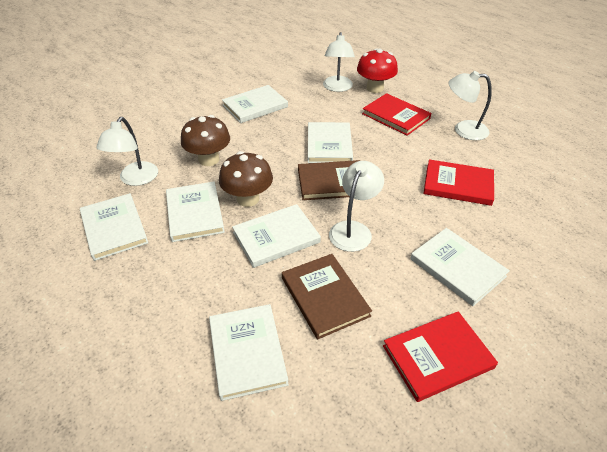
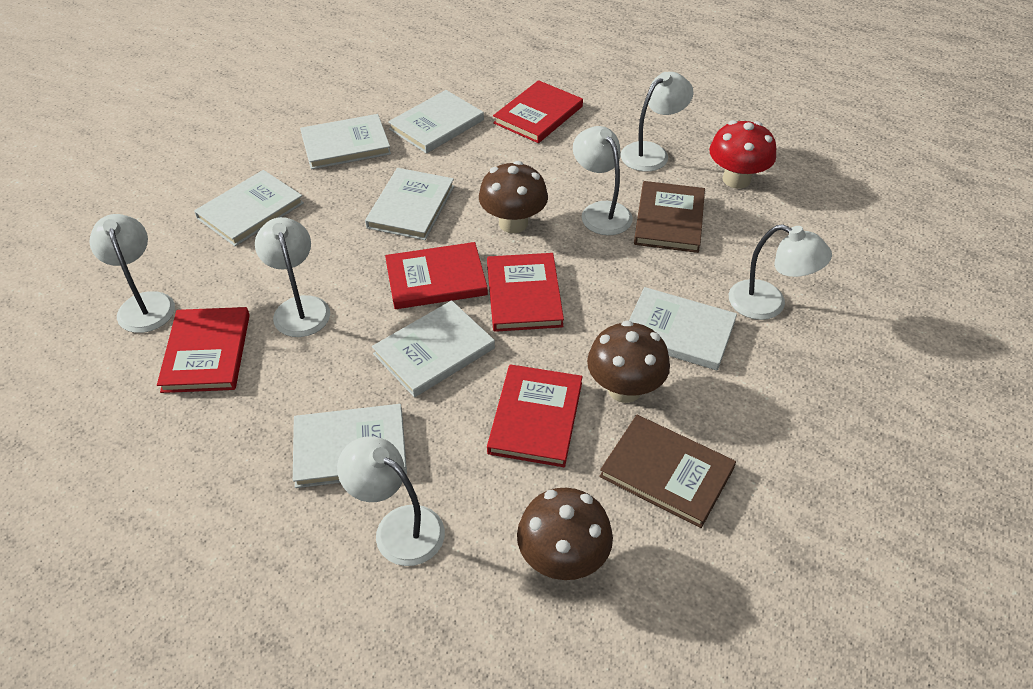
brown mushroom: [181,115,230,166] [219,151,273,207] = 2 -> [479,161,548,233] [517,488,613,580] [587,321,670,403] = 3
red book: [362,93,431,136] [383,311,498,402] [423,159,494,206] = 3 -> [157,307,250,393] [385,242,488,309] [487,253,564,332] [487,364,582,467] [493,80,583,143] = 5
white lamp: [96,117,158,186] [323,32,355,92] [329,161,384,252] [448,71,492,140] = 4 -> [89,214,175,333] [255,217,330,337] [337,437,445,566] [573,126,633,235] [621,72,693,172] [729,224,832,320] = 6

